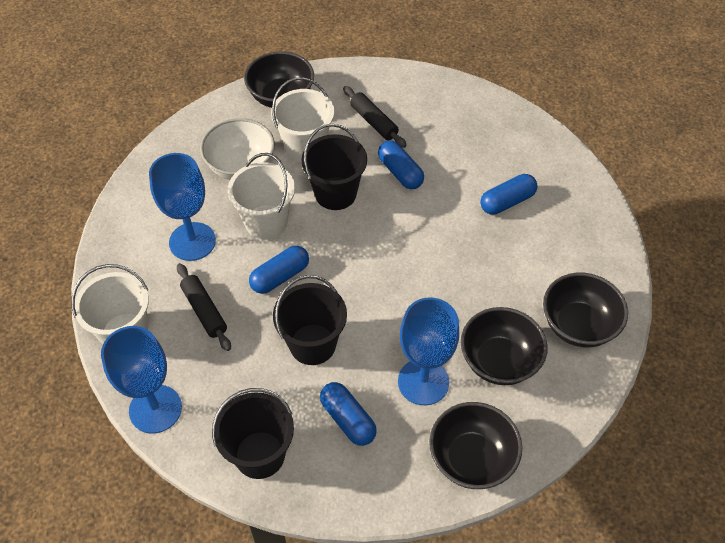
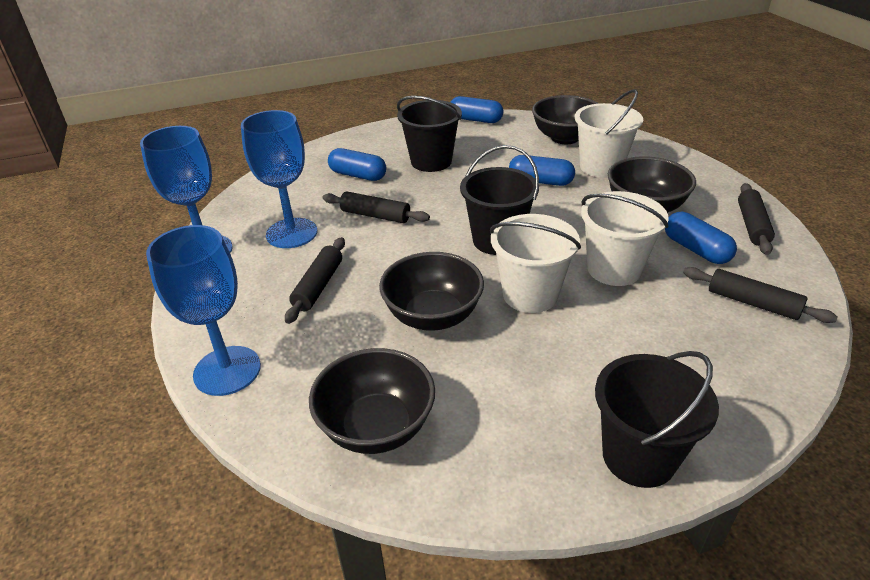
black rolling pin: [177,263,231,351] [343,86,407,148] = 2 -> [285,237,345,324] [323,192,430,223] [683,267,838,323] [738,183,775,255] = 4
white bowl: [200,118,275,180] = 1 -> none = 0

